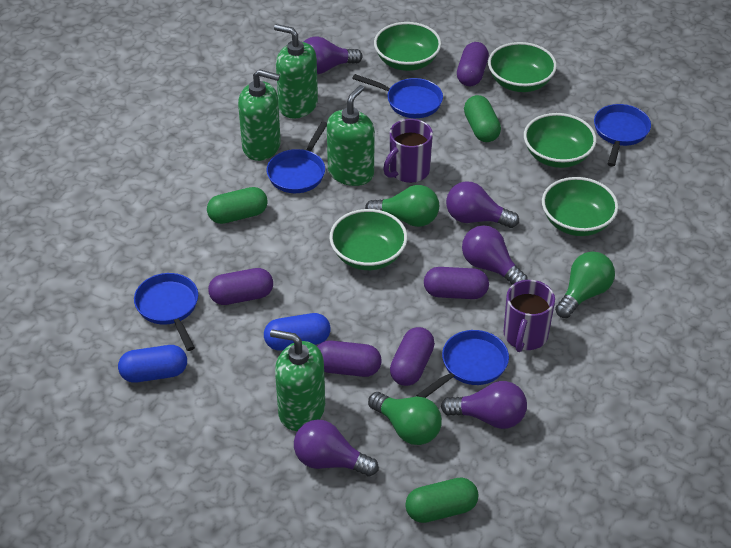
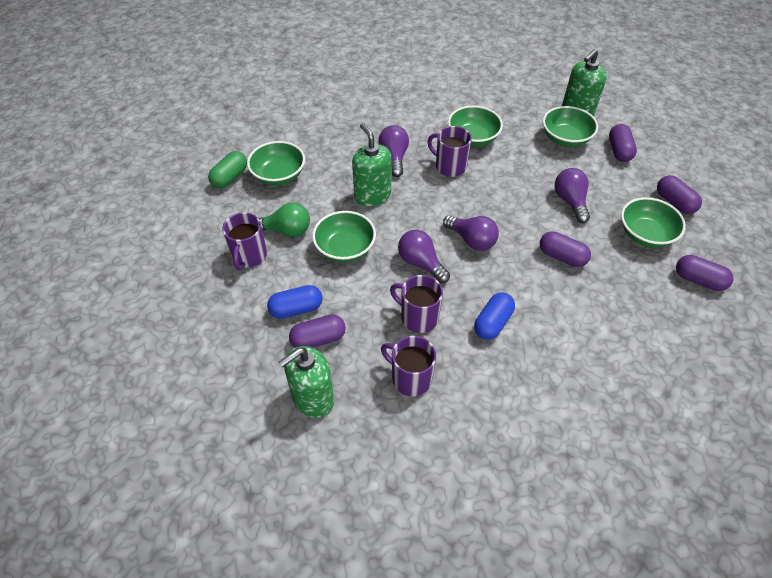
blue pan: [134,273,198,351] [267,121,327,193] [352,74,443,118] [416,330,509,398] [594,104,651,166] = 5 -> none = 0
green capsule: [207,187,268,224] [405,478,478,523] [464,95,501,142] = 3 -> [208,151,247,188] = 1
green light bulb: [365,185,439,227] [368,392,442,445] [555,251,615,318] = 3 -> [259,203,310,237] = 1
green soap dispenser: [238,69,281,161] [270,329,325,431] [274,24,318,119] [327,85,375,186] = 4 -> [279,346,334,418] [352,123,392,206] [562,49,607,117] = 3
purple light bulb: [294,420,379,476] [303,37,363,74] [441,381,527,429] [446,181,519,228] [462,225,528,285] = 5 -> [378,125,409,177] [398,230,450,283] [443,215,499,251] [555,168,590,223] = 4
purple mug: [383,119,433,183] [504,280,555,352] = 2 -> [222,212,267,270] [381,336,436,396] [390,275,443,333] [428,126,472,177] = 4

